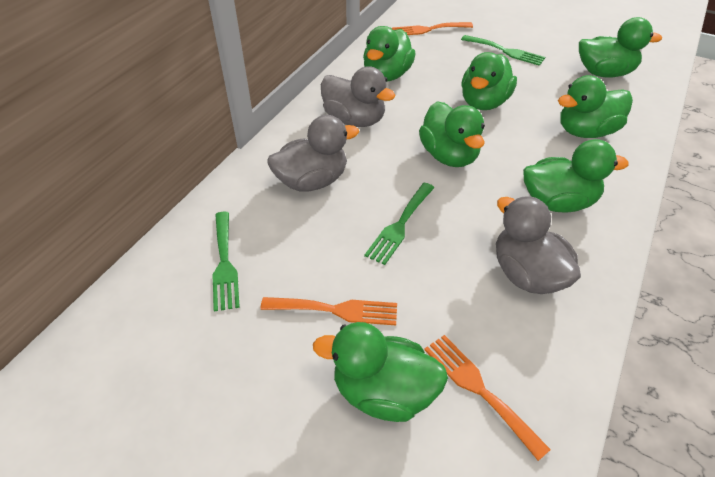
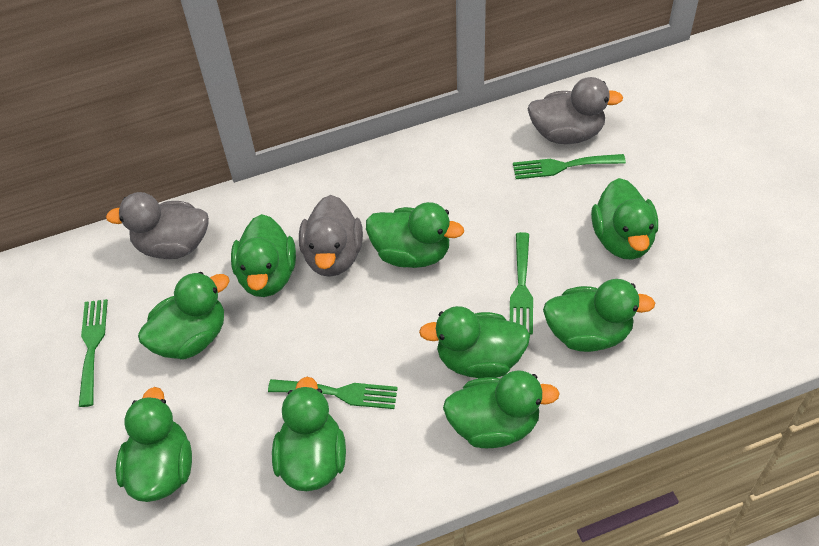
green duck: [313,322,448,422] [363,26,416,81] [419,101,485,167] [461,52,517,110] [523,139,629,213] [558,75,633,138] [579,17,662,78] = 7 -> [116,387,192,502] [138,272,230,360] [231,214,296,297] [272,377,346,491] [366,202,464,268] [419,306,530,378] [443,370,560,448] [543,279,655,352] [591,178,658,260] = 9
green fork: [213,212,240,312] [364,183,435,265] [461,35,545,66] = 3 -> [79,299,108,407] [268,379,398,409] [510,232,533,335] [513,154,626,179] = 4
orange fork: [260,297,397,325] [392,22,473,35] [424,335,551,461] = 3 -> none = 0

